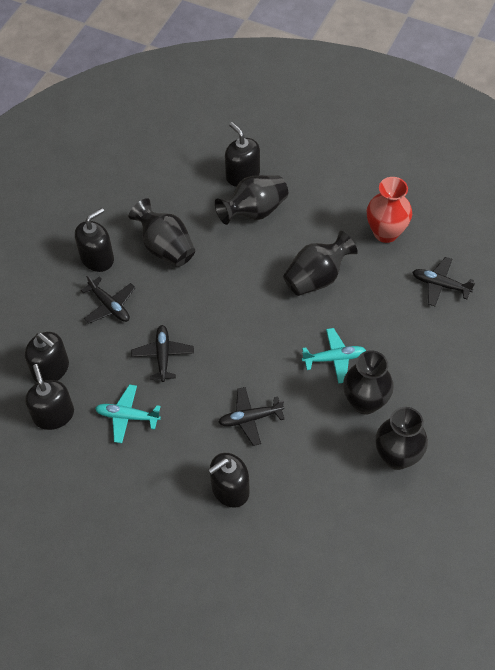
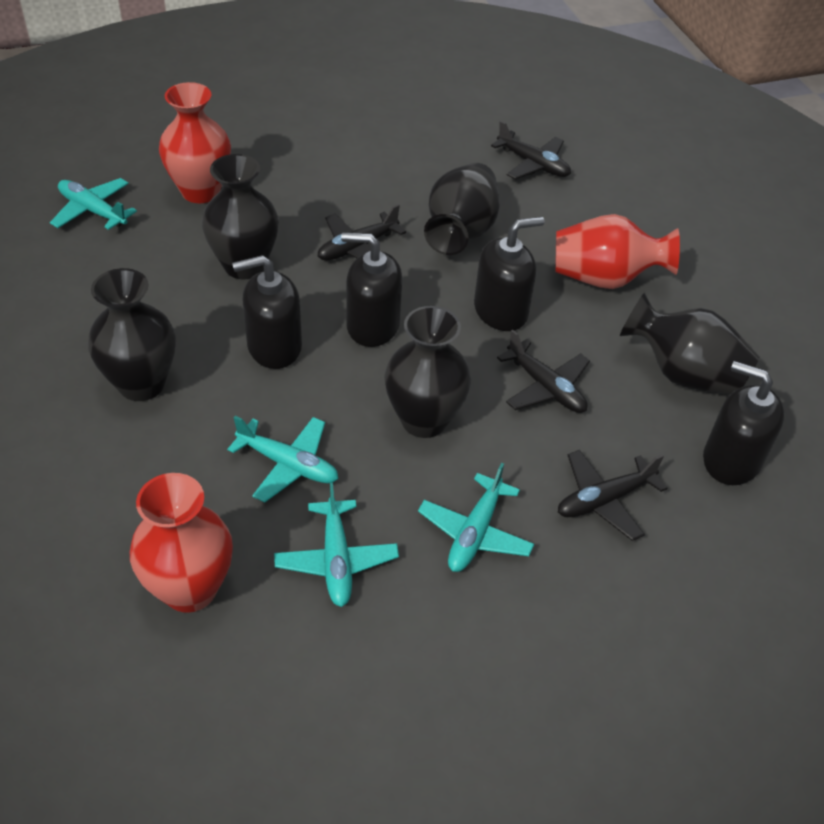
black soap dispenser: [25,332,69,383] [25,364,74,430] [75,208,114,272] [208,453,250,508] [225,122,260,187] = 5 -> [232,255,302,369] [341,232,402,347] [474,216,545,331] [703,361,785,485] = 4
red vase: [367,177,412,243] = 1 -> [130,473,233,613] [159,82,231,203] [555,214,680,289] = 3
turquoise plane: [95,384,161,443] [302,328,366,384] = 2 -> [50,178,137,230] [227,416,338,502] [274,483,399,607] [418,463,534,572] = 4

